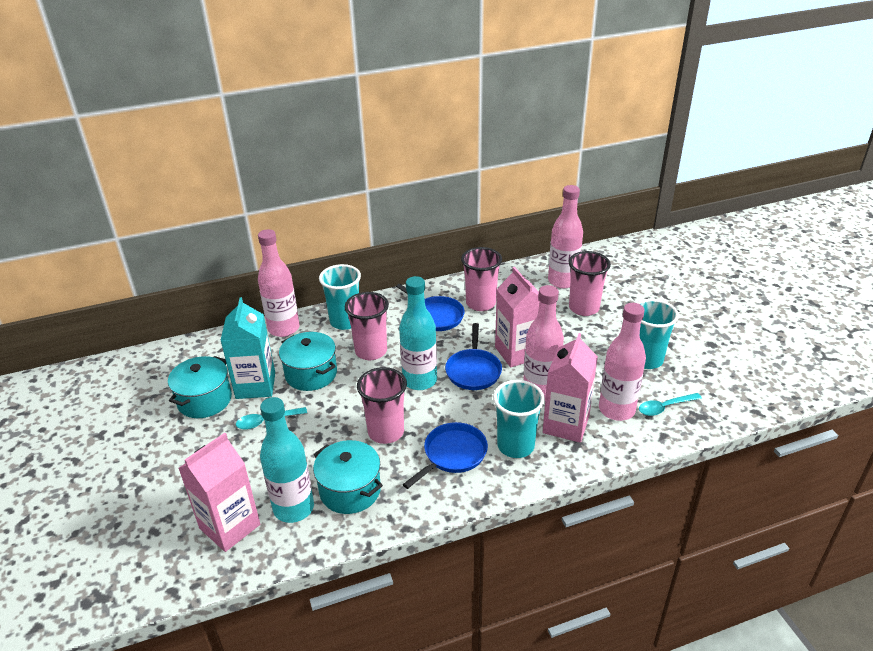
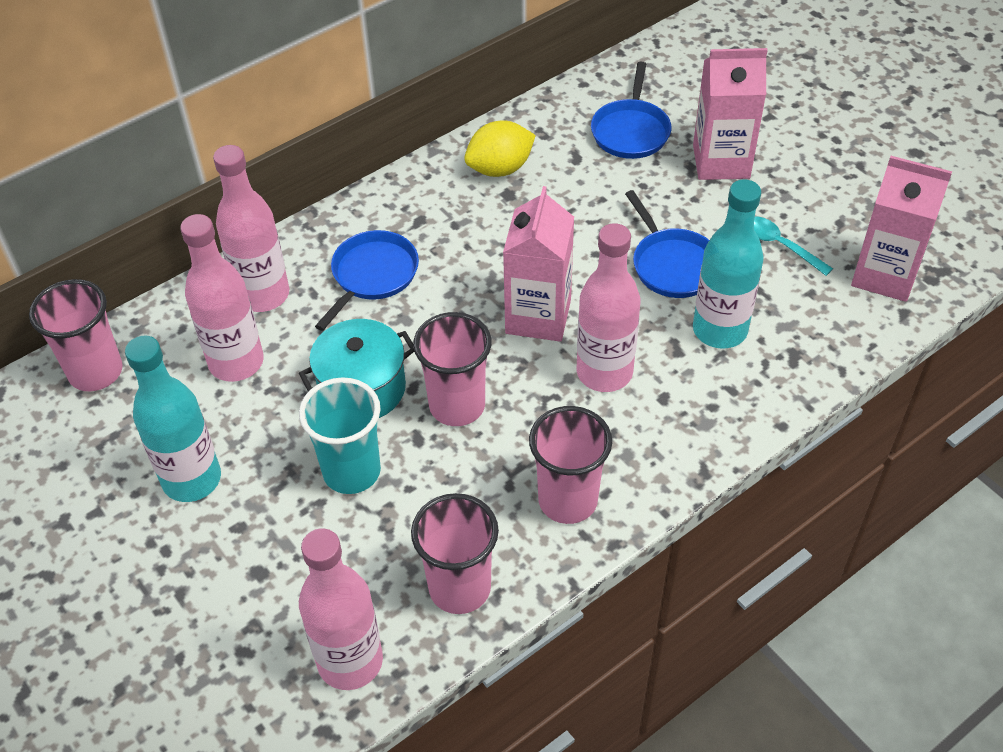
turquoise carton: [220,297,275,399] = 1 -> none = 0
turquoise cup: [319,264,361,330] [493,380,545,458] [637,299,679,369] = 3 -> [299,377,381,494] = 1
turquoise pot: [168,356,232,418] [279,332,337,391] [313,440,383,514] = 3 -> [299,319,414,418] = 1
turquoise spoon: [236,407,307,430] [639,393,702,416] = 2 -> [754,216,833,276] = 1
yellow lemon: none = 0 -> [464,120,536,177] = 1

